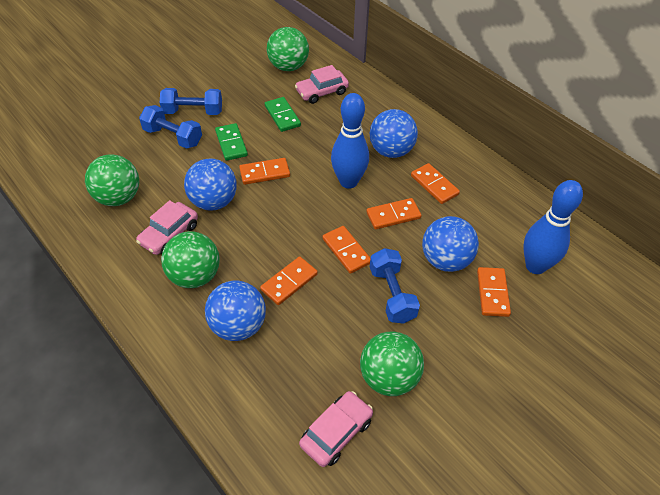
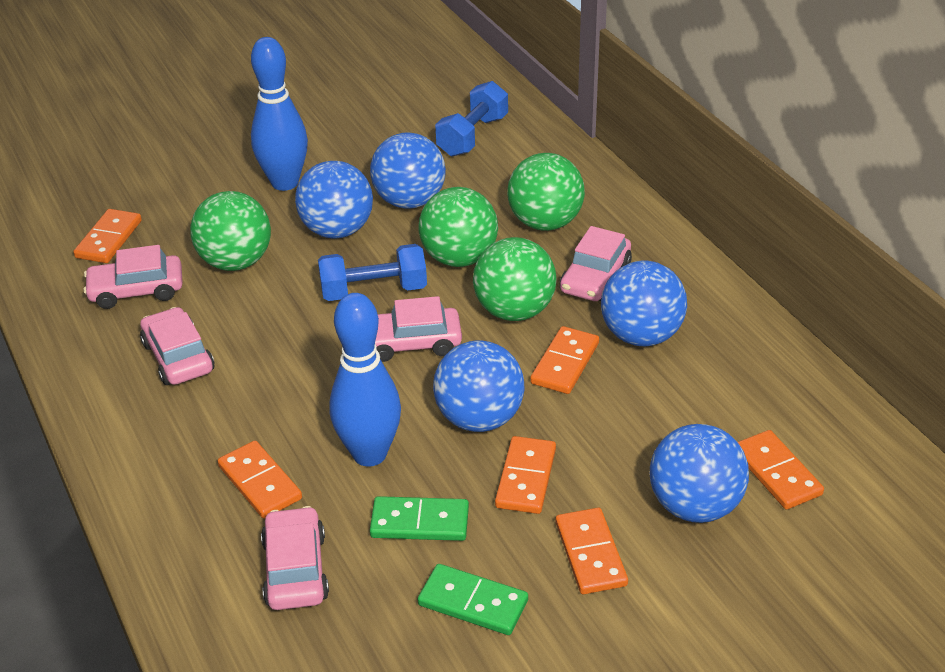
blue ball: [184,158,237,211] [205,281,266,341] [369,109,418,158] [422,216,479,272] = 4 -> [295,161,373,238] [370,133,446,209] [433,340,524,432] [601,261,687,346] [650,424,749,523] = 5
blue dumbbell: [139,105,202,149] [160,88,222,115] [370,248,420,324] = 3 -> [318,244,427,301] [435,81,508,157] = 2
pink car: [136,200,198,255] [295,65,349,104] [299,391,373,467] = 3 -> [84,245,183,309] [140,307,214,385] [261,506,329,610] [375,296,462,362] [560,226,632,301] = 5

